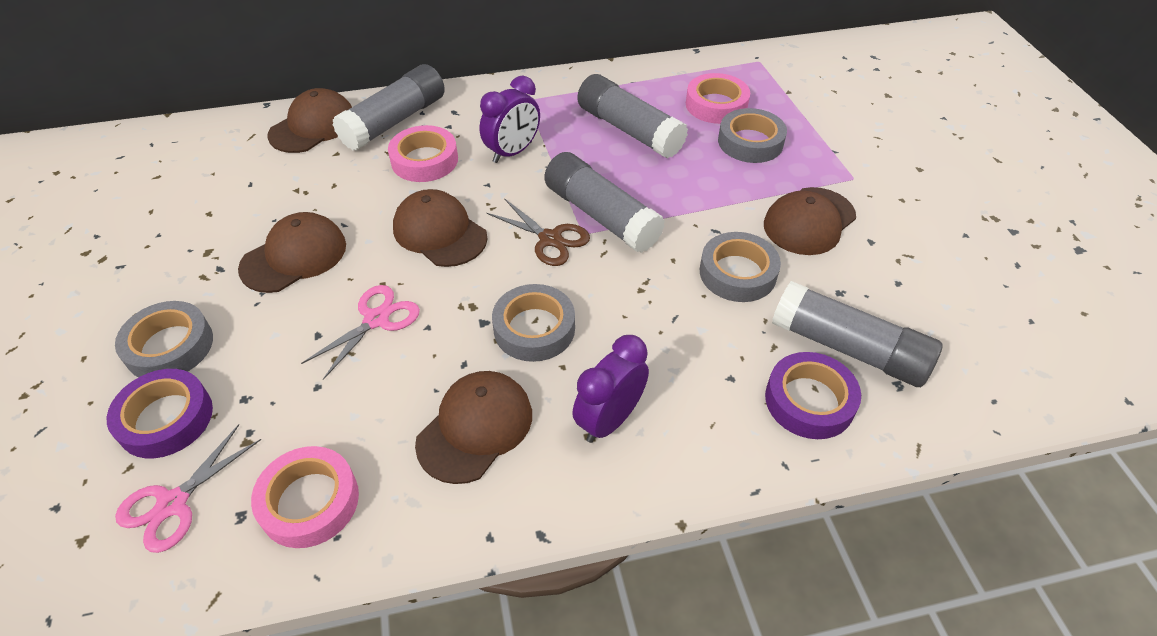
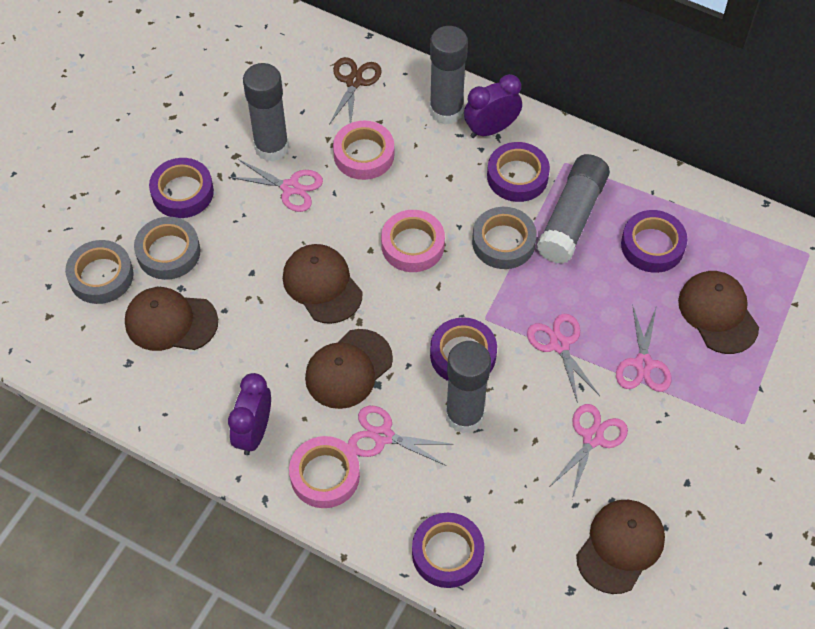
grey tape: [115,301,213,377] [492,284,575,362] [700,232,781,302] [718,108,787,163] = 4 -> [65,240,134,304] [134,217,200,280] [472,207,537,269] = 3
pink scissors: [115,424,261,553] [301,285,420,380] = 2 -> [229,159,323,212] [348,406,454,466] [527,314,600,403] [550,404,628,499] [616,304,671,392] = 5
purple tape: [107,369,213,458] [765,352,861,439] = 2 -> [149,158,214,218] [412,513,484,588] [430,317,497,381] [487,142,550,202] [621,210,687,273] = 5

